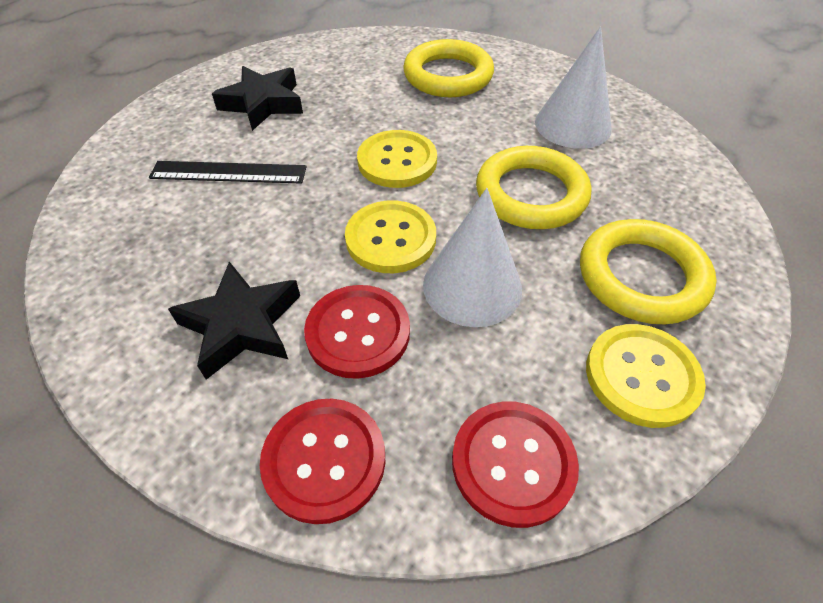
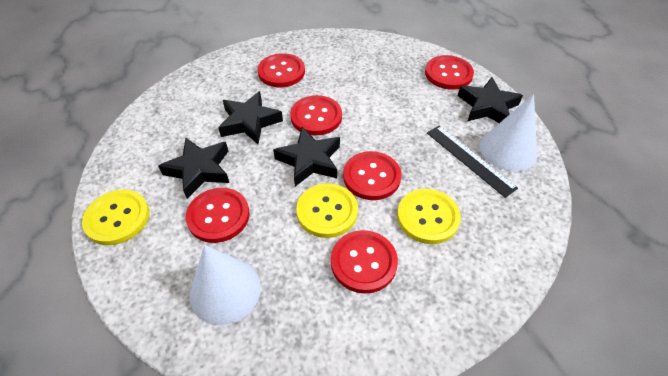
black star: [168,262,300,380] [212,66,303,131] = 2 -> [158,138,229,199] [218,91,283,144] [273,127,340,186] [458,77,523,123] = 4
red button: [260,399,385,524] [304,285,410,379] [452,402,579,528] = 3 -> [186,188,250,243] [257,53,305,87] [290,95,342,136] [331,230,398,294] [343,151,402,200] [425,55,474,90] = 6
yellow ring: [403,39,494,97] [476,146,591,229] [580,219,717,324] = 3 -> none = 0

